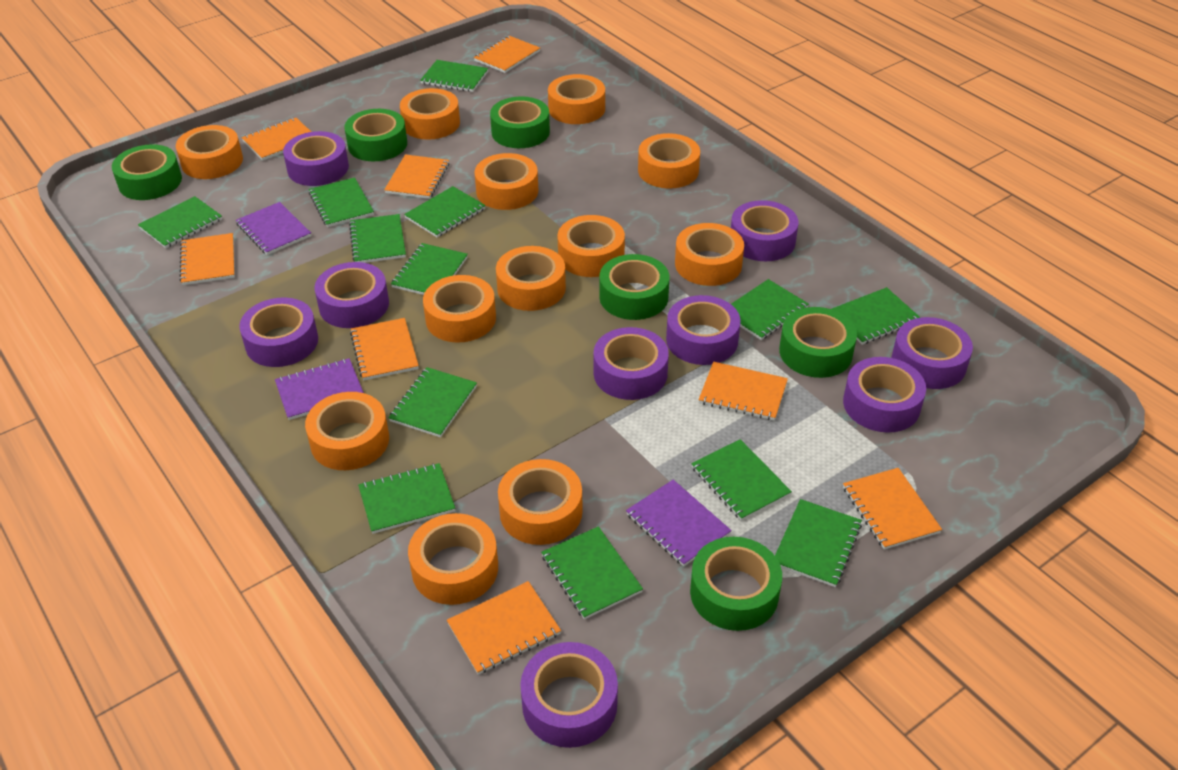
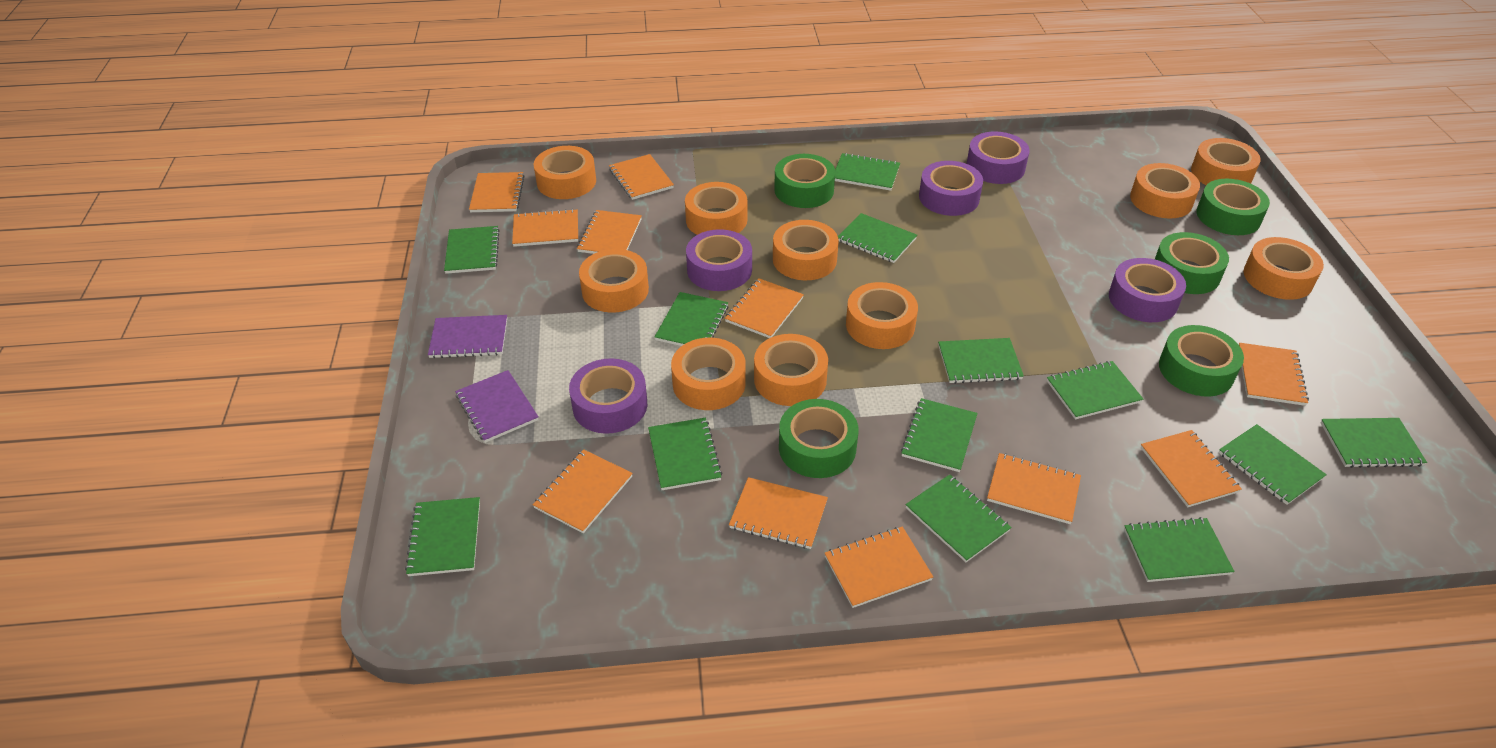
green tape: [112,144,182,200] [344,109,407,161] [490,96,550,148] [599,254,669,320] [690,537,782,631] [779,307,857,378] = 6 -> [774,154,835,208] [779,399,858,478] [1155,232,1229,294] [1159,325,1244,396] [1196,179,1270,235] = 5
orange notebook: [179,233,235,285] [242,118,311,161] [350,318,419,380] [384,154,449,199] [447,581,561,675] [474,36,540,73] [699,362,788,421] [843,468,942,550] = 8 -> [469,172,524,212] [512,209,578,247] [533,449,633,533] [577,210,642,254] [609,154,674,200] [725,278,804,338] [729,477,828,549] [824,526,933,608] [987,453,1081,524] [1140,430,1242,507] [1239,343,1309,406] = 11
orange tape: [176,125,243,179] [305,392,389,470] [400,88,460,139] [408,513,498,605] [423,275,496,343] [475,153,538,210] [496,246,566,311] [498,459,583,545] [548,74,605,124] [558,215,625,277] [638,133,700,189] [675,223,744,286] = 12 -> [534,146,596,199] [579,249,649,313] [671,338,746,410] [685,182,747,235] [754,334,828,406] [773,220,839,280] [846,282,918,349] [1130,163,1200,218] [1191,138,1261,185] [1244,237,1324,300] = 10
purple notebook: [236,202,311,255] [275,358,364,420] [626,480,732,567] = 3 -> [428,315,507,358] [455,370,539,443] = 2
purple tape: [239,297,318,367] [283,131,349,186] [314,262,389,328] [520,642,618,748] [594,327,669,400] [666,295,740,365] [731,200,799,261] [843,357,926,433] [891,317,973,389] = 9 -> [569,358,647,434] [686,229,752,291] [919,161,983,216] [967,132,1030,184] [1109,258,1186,322] = 5

